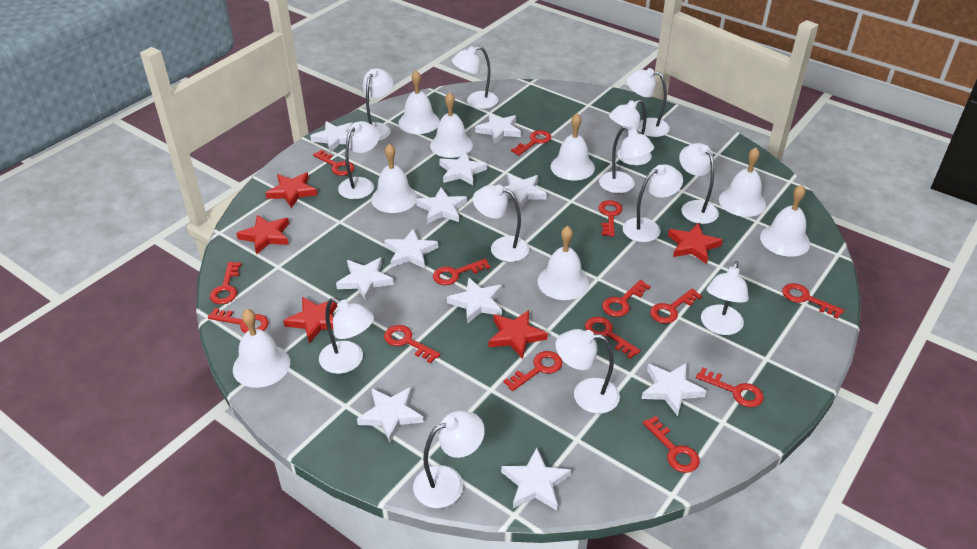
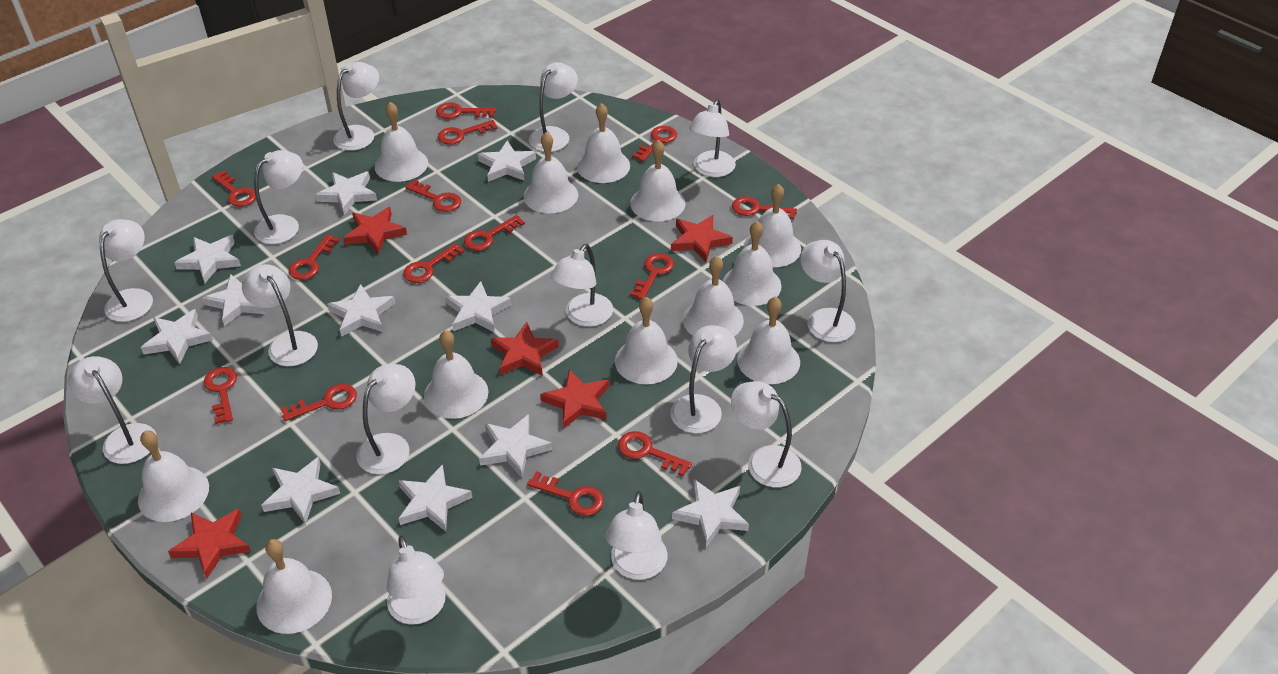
white bell: [233,309,290,388] [371,144,417,213] [398,70,440,134] [430,92,473,158] [538,226,589,300] [551,113,595,180] [719,147,766,217] [760,185,810,257] = 8 -> [138,430,209,522] [256,539,332,634] [375,102,428,182] [424,330,488,419] [524,132,578,213] [577,103,630,183] [615,297,678,384] [630,140,686,222] [683,256,744,336] [723,221,782,306] [737,297,800,384] [744,184,801,267] = 12
white lamp: [319,298,374,374] [338,121,380,199] [363,68,393,141] [413,411,485,508] [452,46,498,109] [473,185,530,262] [556,329,620,414] [599,126,654,193] [609,99,652,165] [623,164,683,242] [627,68,670,137] [679,143,719,224] [701,261,749,335] = 13 -> [68,356,157,464] [99,219,153,322] [242,264,318,366] [254,150,303,244] [333,62,379,151] [356,364,415,474] [387,536,446,625] [529,62,578,152] [551,244,613,327] [605,491,667,580] [670,325,737,433] [689,99,736,177] [731,381,802,487] [800,240,855,342] = 14

